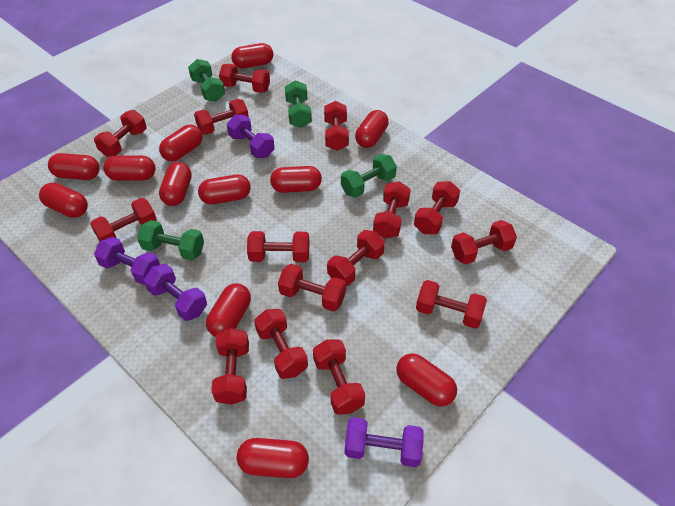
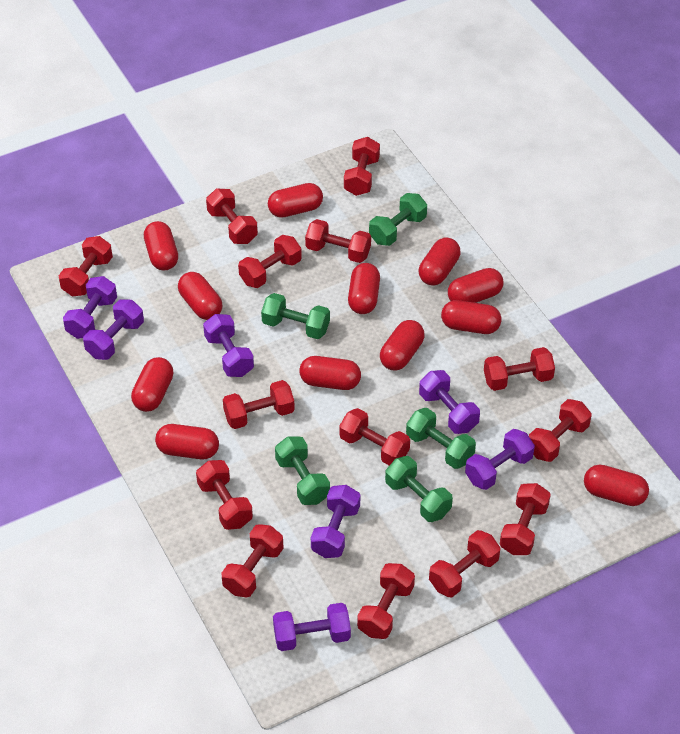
green dumbbell: [137,220,204,261] [188,59,225,102] [285,80,312,128] [341,154,397,198] = 4 -> [261,293,330,339] [275,436,330,505] [369,193,427,246] [385,456,453,522] [406,408,476,469] = 5
purple dumbbell: [94,237,160,285] [144,263,207,321] [227,115,275,158] [345,417,424,467] = 4 -> [63,276,117,339] [83,299,144,360] [203,314,254,377] [273,603,351,651] [311,485,360,558] [419,370,480,434] [465,429,535,490] = 7
red dumbbell: [90,198,157,241] [94,110,147,157] [194,99,249,135] [211,328,249,405] [219,64,270,93] [247,231,309,262] [254,309,308,379] [278,264,346,311] [313,339,365,415] [324,101,349,151] [327,230,385,286] [373,181,411,238] [414,181,460,234] [416,280,487,329] [451,220,517,264] = 15 -> [59,236,113,297] [196,460,253,530] [206,188,258,244] [221,524,284,597] [223,380,295,429] [238,235,302,288] [305,219,371,263] [339,408,410,466] [344,137,380,196] [357,563,415,639] [429,530,501,597] [484,347,555,391] [500,483,551,555] [529,399,592,462] = 14

